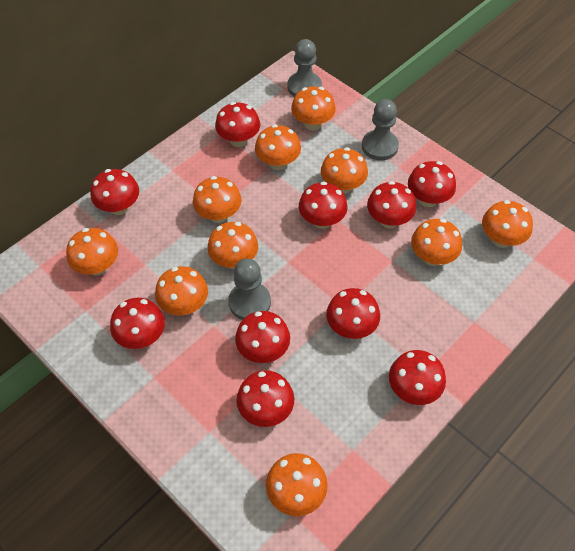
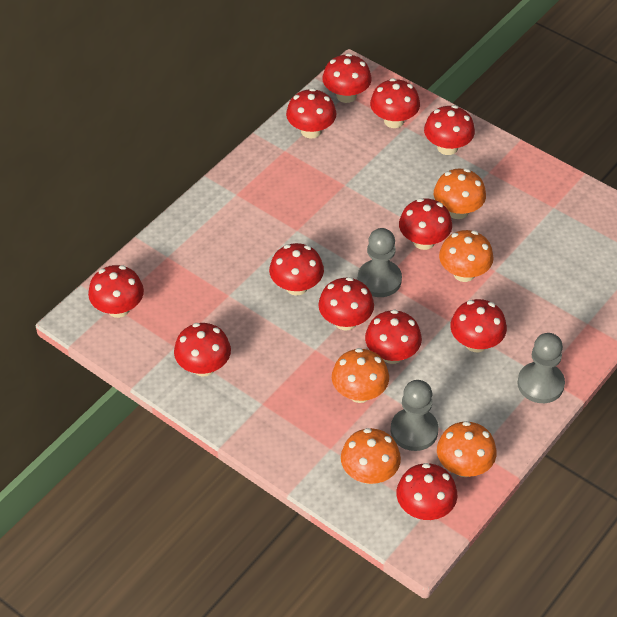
orange mushroom: [66,228,118,275] [155,266,208,315] [193,176,242,223] [207,222,258,269] [255,124,301,170] [266,453,328,516] [291,86,336,130] [321,147,368,194] [411,219,462,266] [482,200,533,248] = 10 -> [332,348,389,403] [341,428,401,484] [434,169,486,219] [437,421,497,477] [439,230,494,282] = 5
red mushroom: [90,169,139,215] [110,298,165,349] [215,102,260,147] [235,311,290,363] [237,370,294,427] [299,181,347,229] [326,288,380,339] [367,181,416,228] [389,350,446,405] [408,161,456,207] = 10 -> [88,265,144,318] [174,323,231,377] [269,243,324,296] [286,88,337,138] [318,277,374,331] [322,53,372,103] [365,309,422,364] [370,78,420,128] [396,463,457,520] [399,198,452,250] [424,105,475,155] [450,299,507,352] = 12

